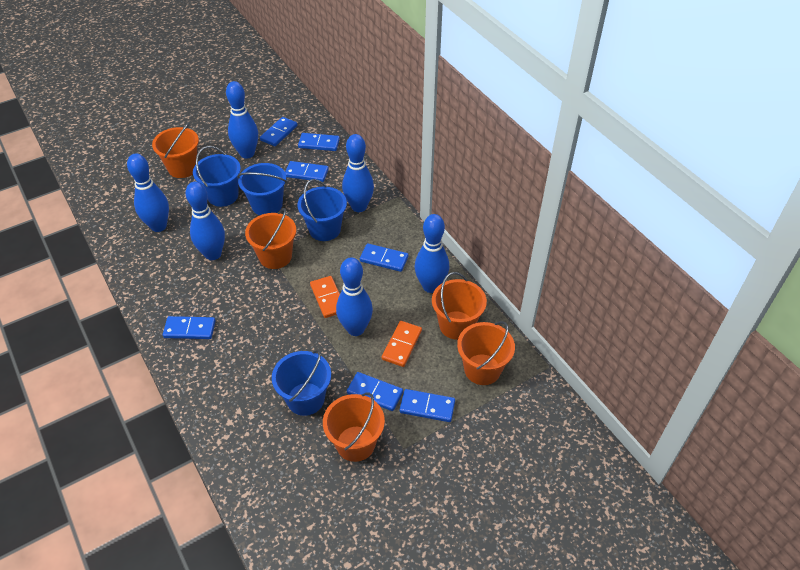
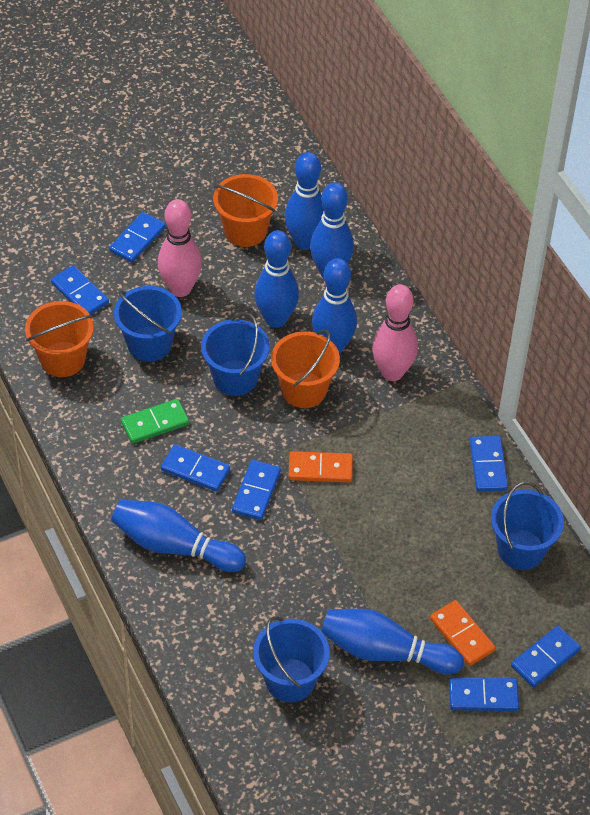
green domino: none = 0 -> [121,399,189,444] = 1
orange bucket: [152,122,199,178] [245,208,296,269] [323,392,385,462] [432,272,487,340] [457,321,515,385] = 5 -> [25,301,94,377] [213,174,278,247] [271,329,340,408] = 3
pink bowling pin: none = 0 -> [158,199,202,297] [372,284,418,381] = 2

